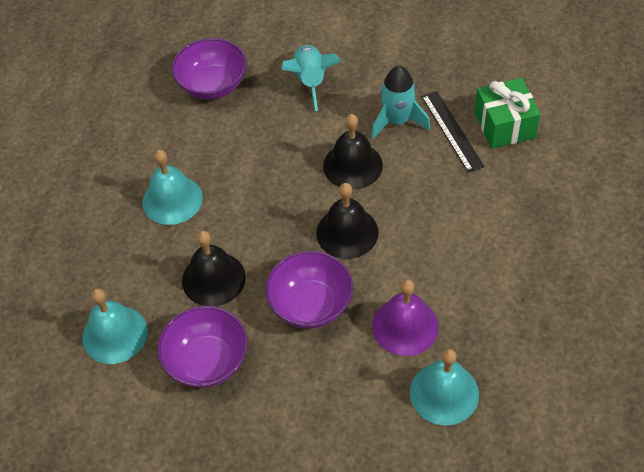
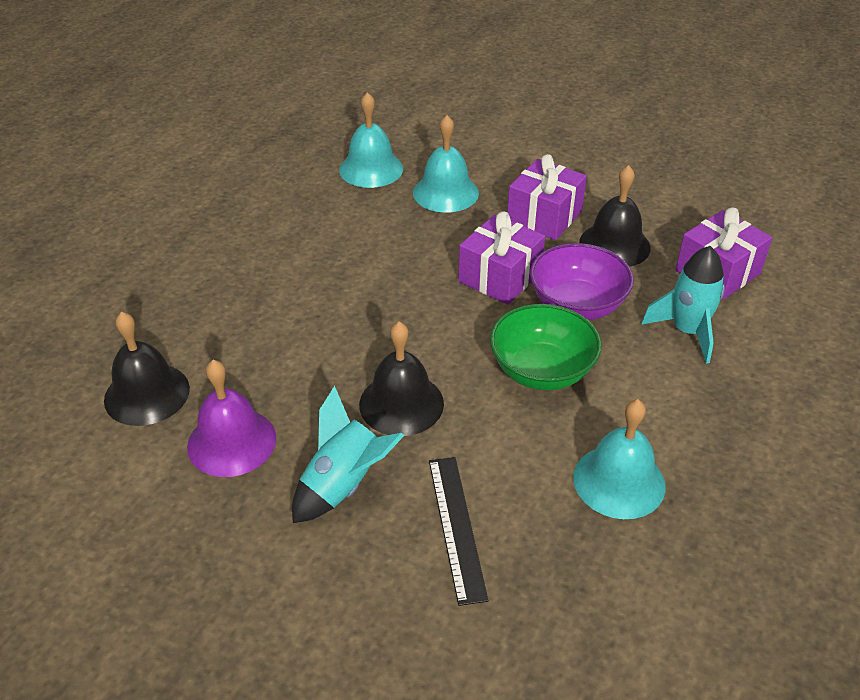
green bowl: none = 0 -> [490,304,601,390] = 1
green gift: [474,78,541,149] = 1 -> none = 0
purple bowl: [157,306,248,388] [172,38,247,99] [265,251,353,329] = 3 -> [530,243,634,320] = 1
purple gift: none = 0 -> [458,212,545,305] [507,154,587,240] [675,208,772,300] = 3

